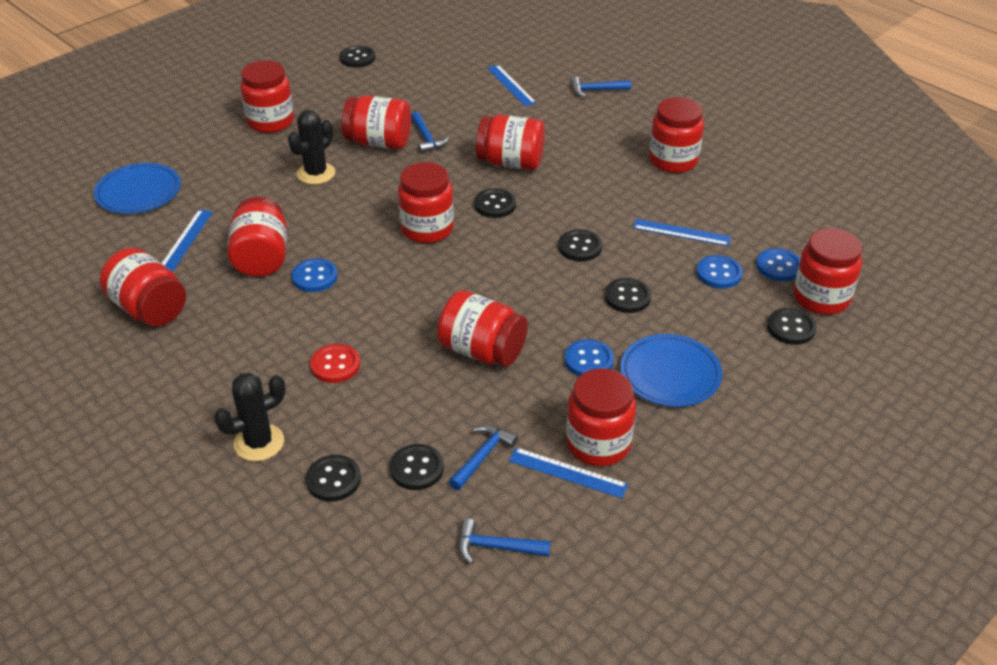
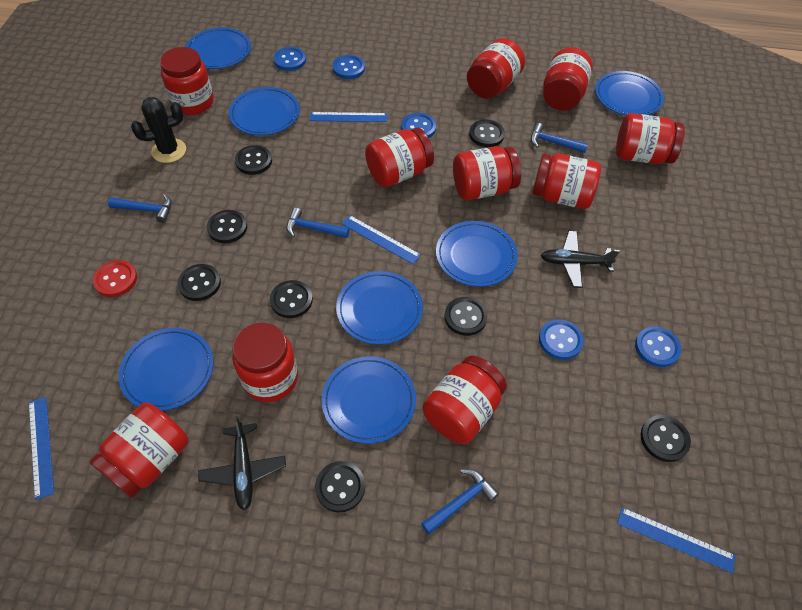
black button: [306,455,361,502] [340,46,375,67] [390,444,444,490] [474,188,516,218] [558,229,602,261] [605,278,651,313] [767,308,817,345] = 7 -> [177,264,221,301] [207,210,247,243] [235,145,272,175] [270,280,313,318] [315,461,365,512] [445,297,488,336] [469,119,505,147] [641,415,691,462] = 8
black cactus: [214,373,286,461] [288,110,335,185] = 2 -> [131,97,186,163] = 1
black plane: none = 0 -> [198,416,286,510] [540,231,620,288] = 2
blue button: [292,258,338,292] [565,339,614,376] [696,255,743,289] [756,248,801,281] = 4 -> [273,47,306,71] [333,55,365,79] [401,113,436,138] [539,319,584,360] [635,326,681,367] = 5
blue plate: [94,163,181,214] [620,334,722,407] = 2 -> [119,328,213,411] [185,28,251,69] [229,87,300,136] [322,356,416,444] [336,271,423,345] [436,221,518,287] [595,71,664,116] = 7

